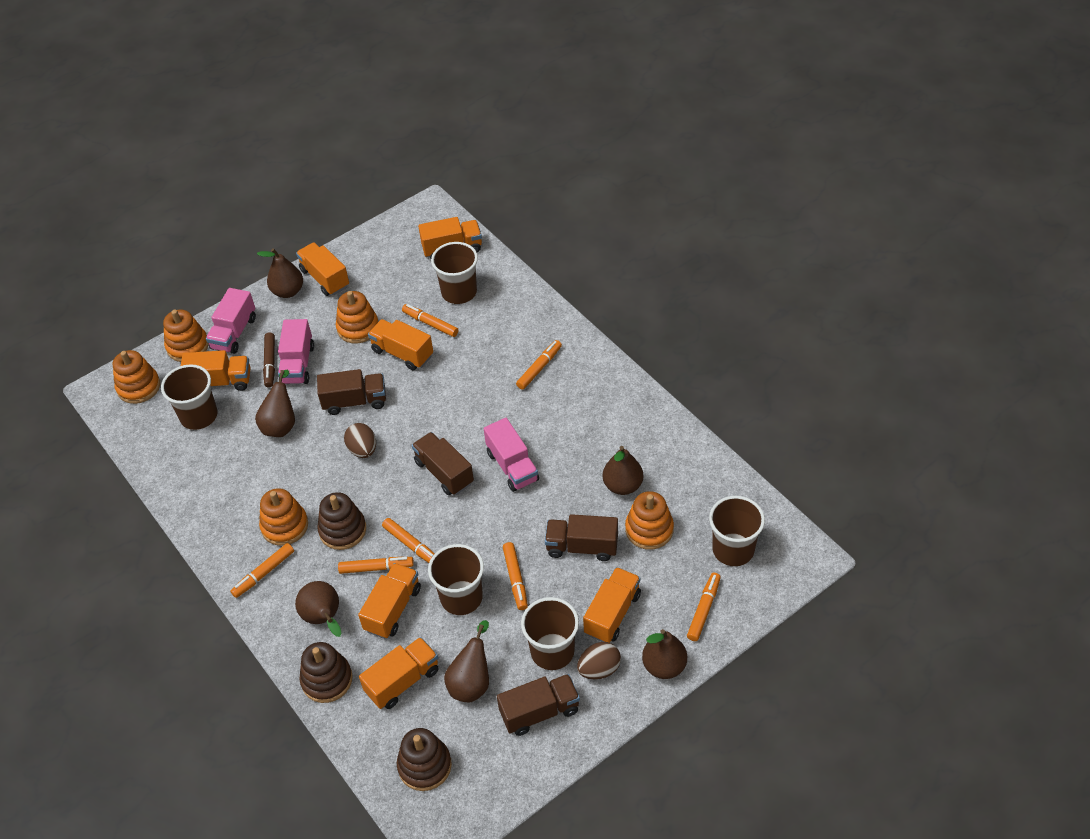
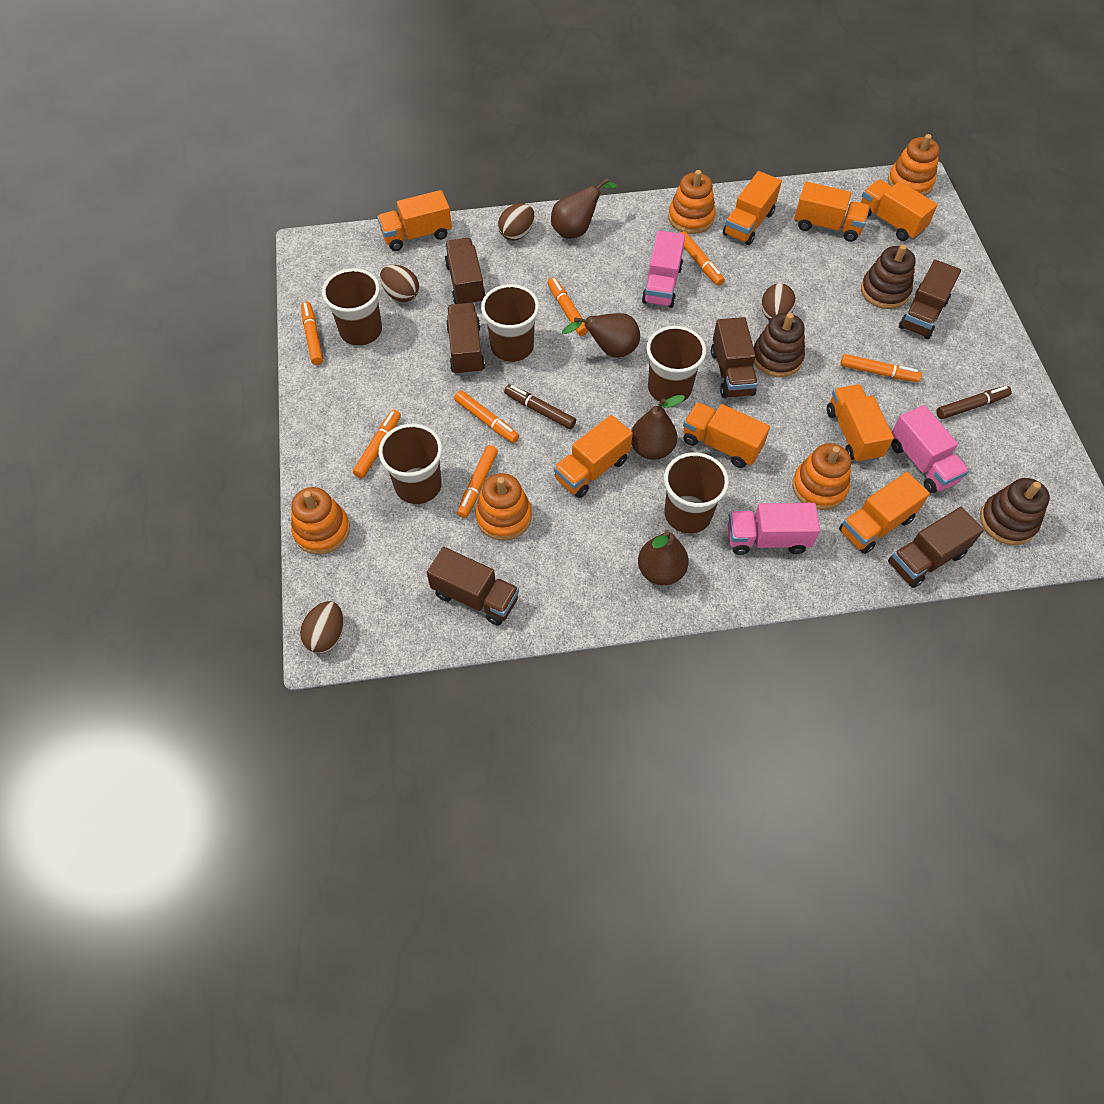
brown egg: [344,423,376,458] [577,642,621,679] = 2 -> [300,601,344,653] [380,265,419,302] [498,203,534,241] [761,283,796,321] = 4
brown marker: [263,333,275,388] = 1 -> [504,384,576,429] [936,386,1012,419] = 2
brown pear: [255,370,295,437] [257,248,303,298] [295,581,342,637] [444,620,489,702] [603,446,643,495] [642,629,687,679] = 6 -> [551,178,617,239] [562,313,640,358] [631,395,685,460] [638,530,689,585] = 4
brown truck: [317,369,386,415] [412,432,474,495] [497,674,580,736] [545,514,618,561] = 4 -> [427,547,519,626] [445,238,486,305] [446,303,485,376] [711,317,758,398] [888,507,984,588] [899,260,961,339] = 6
orange truck: [181,350,251,391] [296,242,349,296] [358,563,421,639] [359,637,439,709] [368,319,433,370] [418,217,482,259] [583,567,641,643] = 7 -> [377,190,452,251] [554,415,633,498] [683,402,770,468] [723,171,782,245] [794,182,870,242] [827,384,894,463] [839,472,930,554] [861,179,938,241] = 8

